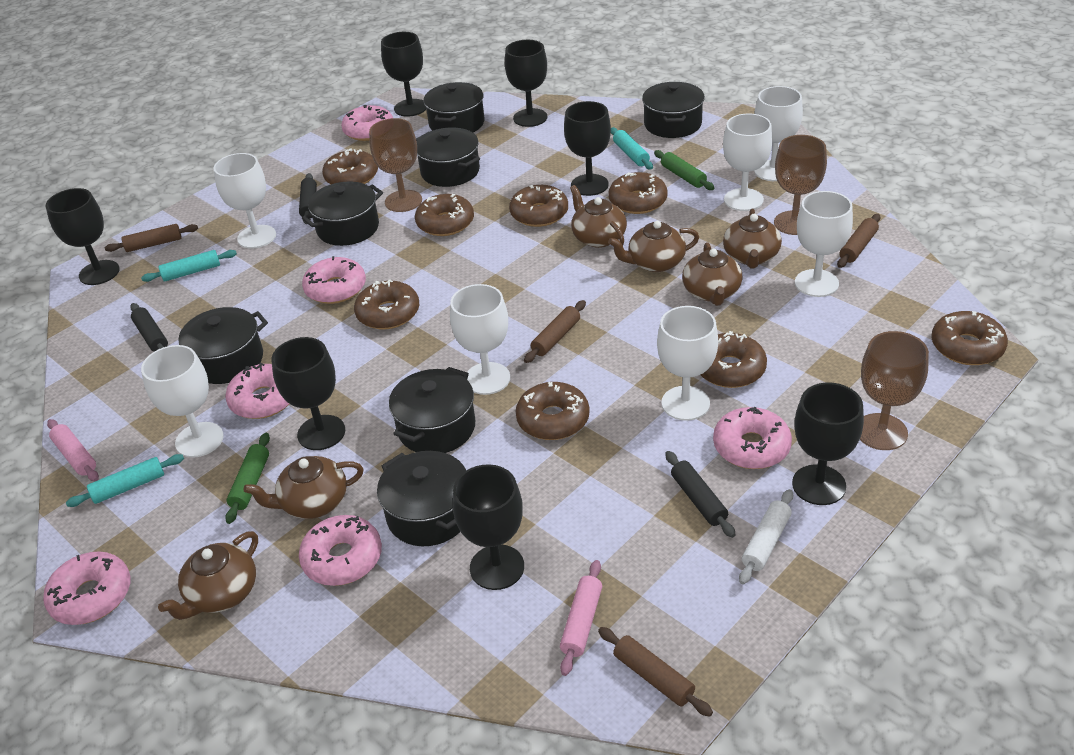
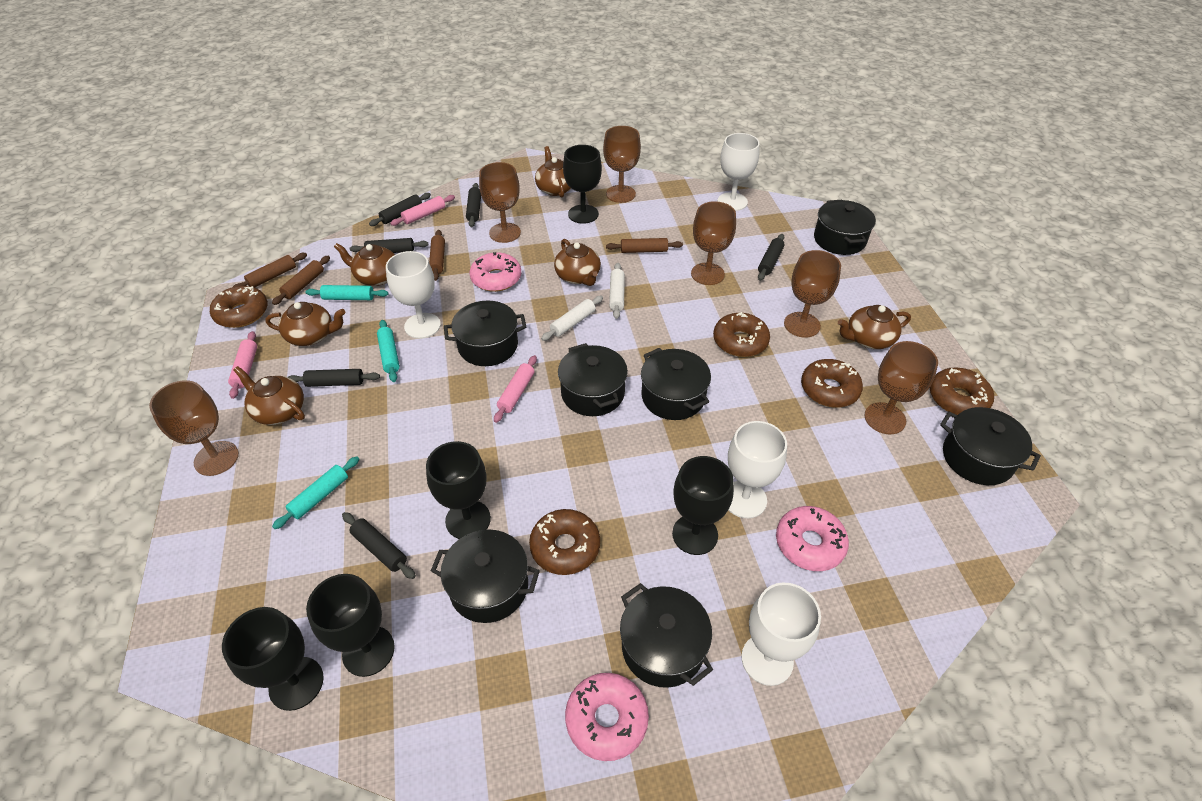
black goblet: [46,188,120,285] [272,337,345,450] [381,32,426,116] [453,464,524,590] [505,40,547,127] [564,101,611,196] [792,383,864,505] = 7 -> [222,607,324,711] [306,574,395,677] [426,441,491,539] [563,145,602,224] [672,456,734,555] = 5
black rolling pin: [130,303,168,352] [299,173,317,224] [665,451,736,538] = 3 -> [288,369,380,387] [342,512,416,579] [350,238,428,253] [369,193,431,226] [466,183,481,227] [758,234,785,281] = 6
brown donut: [322,148,378,184] [354,279,419,329] [415,194,474,236] [509,185,568,227] [515,382,590,440] [608,172,668,214] [701,331,767,388] [931,311,1008,365] = 8 -> [210,286,268,328] [529,509,600,575] [713,312,770,357] [801,359,863,408] [930,368,994,415] = 5
brown goblet: [369,118,422,212] [774,135,827,235] [860,331,929,450] = 3 -> [149,380,239,476] [479,162,521,243] [603,126,641,203] [691,201,736,285] [784,250,841,338] [864,341,938,435] = 6
green rolling pin: [225,433,270,524] [654,150,714,190] = 2 -> none = 0
pink donut: [43,551,131,625] [225,363,289,419] [299,515,382,586] [302,256,366,304] [341,105,393,141] [713,407,792,469] = 6 -> [470,252,521,292] [565,673,649,761] [776,506,849,571] = 3
pink rolling pin: [47,419,99,481] [560,560,602,676] = 2 -> [228,331,257,399] [390,195,455,226] [494,355,537,423] = 3
white goblet: [141,345,224,458] [214,153,276,249] [450,284,510,395] [657,306,718,421] [723,113,773,211] [754,86,803,181] [795,191,853,297] = 7 -> [386,251,441,339] [717,133,760,211] [728,421,787,519] [741,583,821,686] = 4
white rolling pin: [739,489,793,584] = 1 -> [541,296,603,341] [609,263,625,319] = 2

